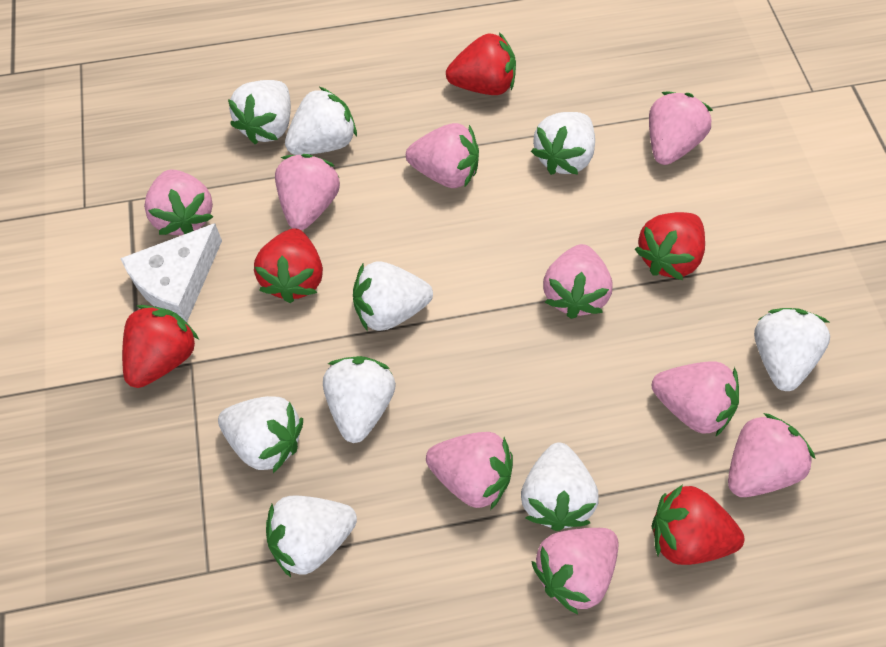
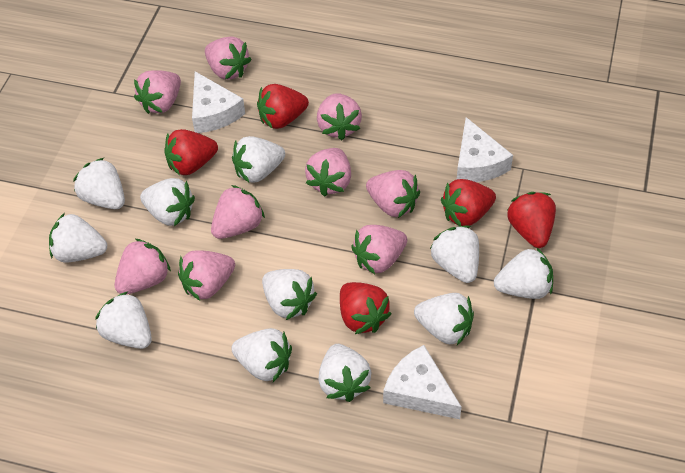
white cheese: [120,223,222,322] = 1 -> [192,71,245,133] [383,345,462,419] [456,117,513,182] = 3
white strawberry: [218,396,303,473] [228,80,291,144] [266,495,357,577] [285,87,357,155] [323,356,396,443] [353,261,433,331] [521,442,599,531] [531,112,595,175] [754,308,830,391] = 9 -> [49,213,107,262] [73,158,125,209] [95,291,152,349] [140,178,195,226] [231,328,292,382] [232,136,285,183] [262,269,317,320] [318,344,371,402] [414,293,474,345] [430,226,479,283] [494,247,553,299] = 11

